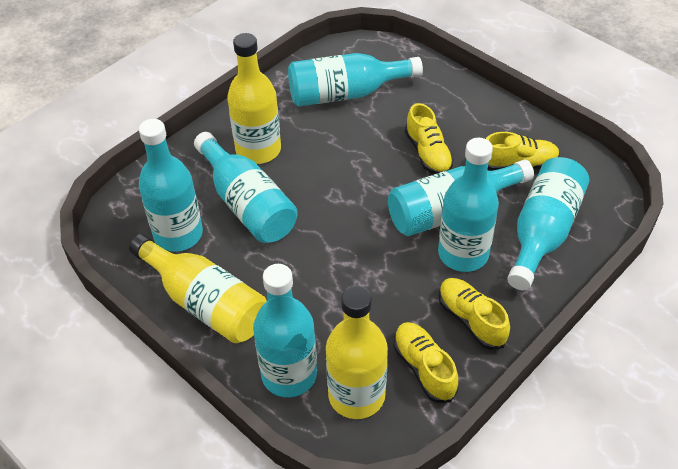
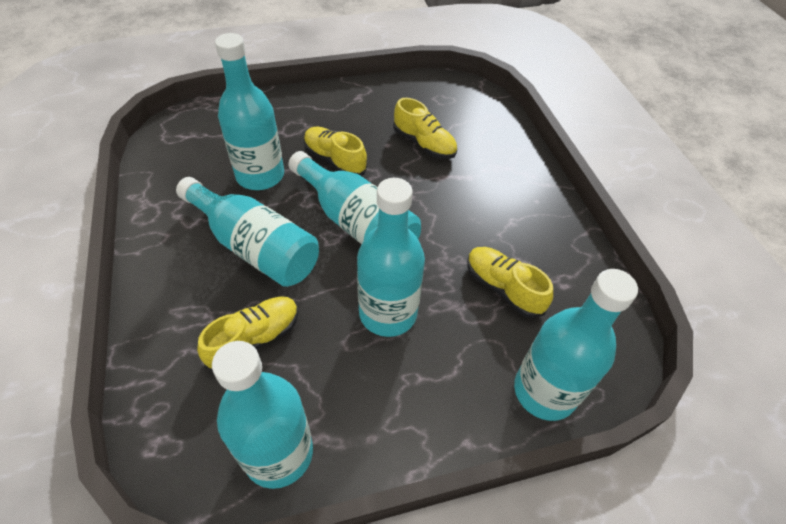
turquoise bottle: [139,119,203,252] [194,132,298,243] [253,264,317,397] [288,53,423,107] [388,160,534,236] [438,138,499,272] [507,157,589,290] = 7 -> [176,177,319,287] [212,341,313,489] [215,33,284,190] [288,151,421,244] [357,178,425,337] [514,269,638,421] = 6
yellow bottle: [129,234,267,343] [227,33,281,164] [326,285,388,419] = 3 -> none = 0

